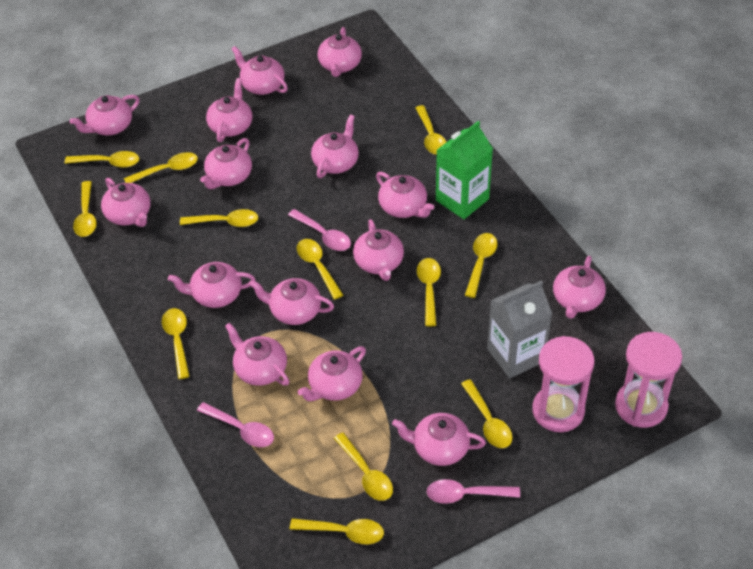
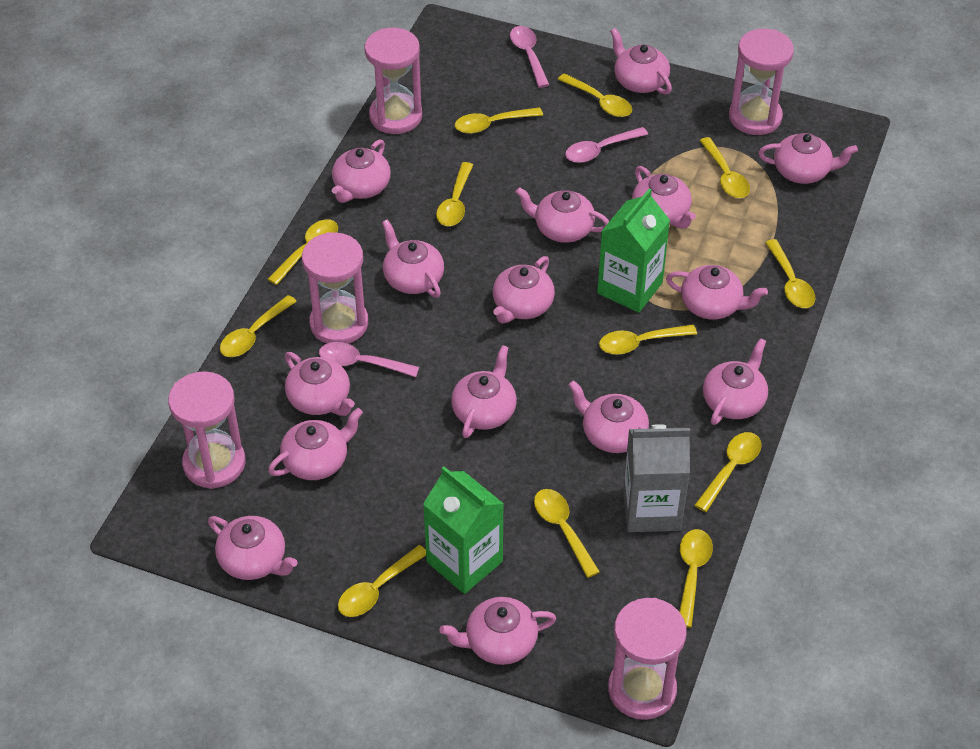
green carton: [436,121,493,219] = 1 -> [423,466,504,594] [597,188,670,313] = 2
pink hourglass: [532,336,594,432] [615,332,682,428] = 2 -> [168,371,246,489] [302,232,368,344] [365,28,422,134] [608,598,686,720] [729,29,794,135] = 5

